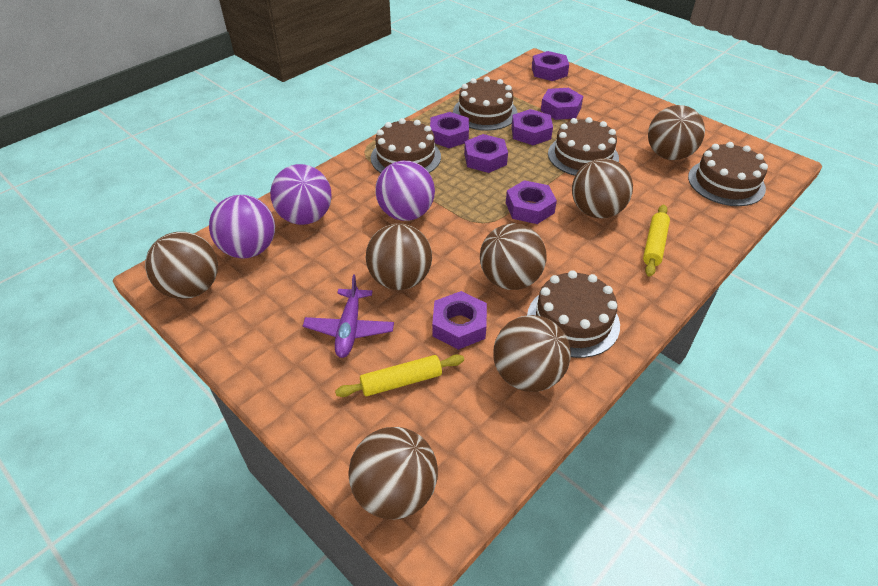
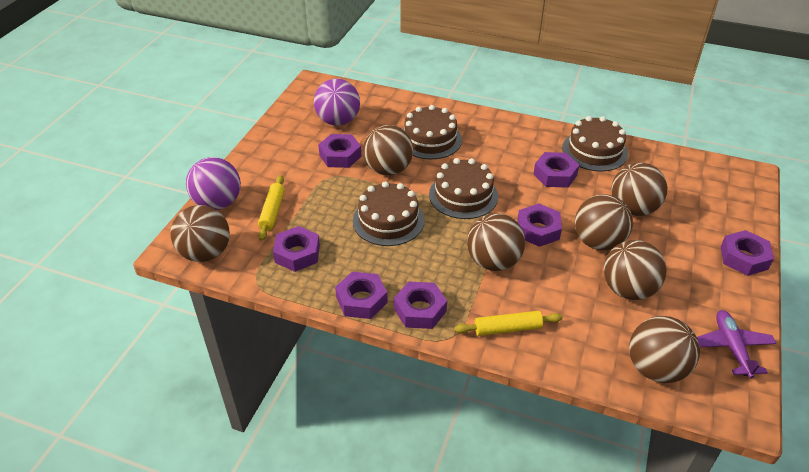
brown cake: [371,118,441,173] [453,77,517,131] [527,270,620,358] [548,117,619,176] [688,142,768,206] = 5 -> [353,181,425,246] [403,105,462,159] [429,158,498,219] [562,116,628,172] = 4
purple ball: [209,195,275,258] [270,164,332,225] [375,161,435,221] = 3 -> [186,157,241,210] [314,79,360,126] = 2

